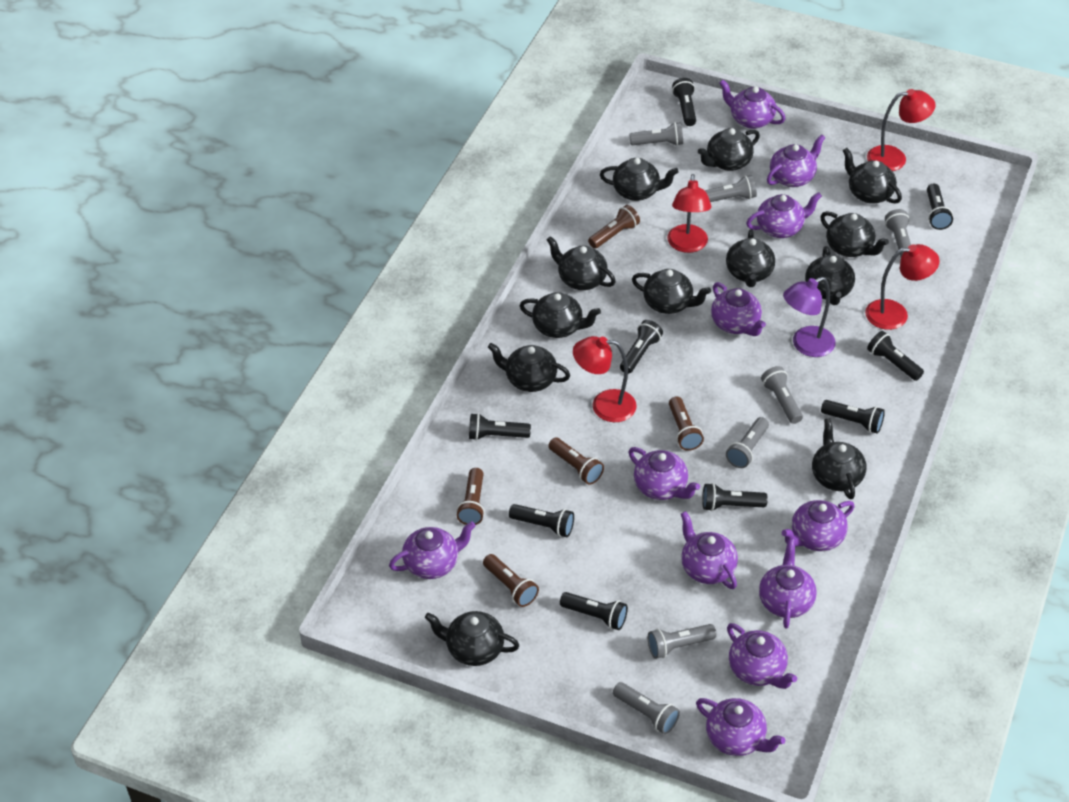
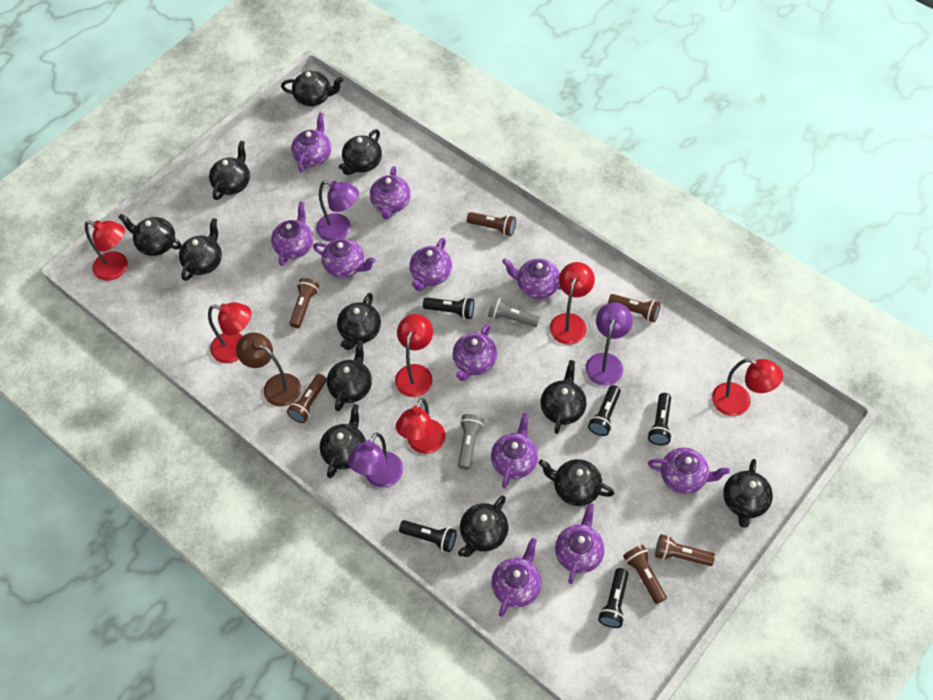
black flashlight: [469,413,531,440] [509,504,574,537] [560,592,628,630] [620,320,663,374] [672,78,696,126] [702,483,768,511] [821,400,885,434] [867,331,924,381] [927,184,953,230] = 9 -> [399,520,457,552] [423,297,474,319] [588,385,621,436] [598,568,629,628] [648,393,672,445] = 5
brown flashlight: [456,468,485,525] [483,554,539,607] [548,437,604,485] [588,205,640,249] [669,396,704,451] = 5 -> [287,374,327,423] [290,278,319,328] [467,212,516,236] [608,294,661,322] [623,545,667,604] [655,534,715,566] = 6
brown lamp: none = 0 -> [236,332,301,407] = 1
grey flashlight: [613,682,680,734] [629,122,683,146] [648,624,717,659] [704,175,757,202] [726,417,769,468] [761,366,803,424] [885,209,911,257] = 7 -> [458,414,484,470] [488,297,540,327] = 2
purple lamp: [783,277,836,357] = 1 -> [316,180,359,242] [348,432,403,488] [585,302,633,386] = 3
red lamp: [573,336,637,422] [667,174,711,253] [865,244,940,330] [867,89,936,171] = 4 -> [85,220,128,281] [208,302,251,363] [395,314,433,397] [396,398,446,454] [550,262,595,345] [712,359,783,416] = 6

